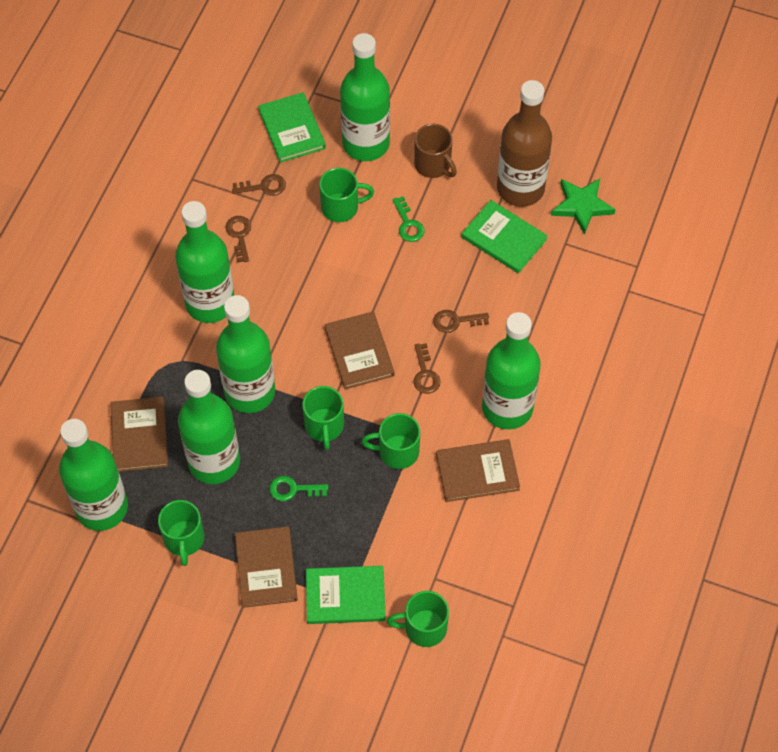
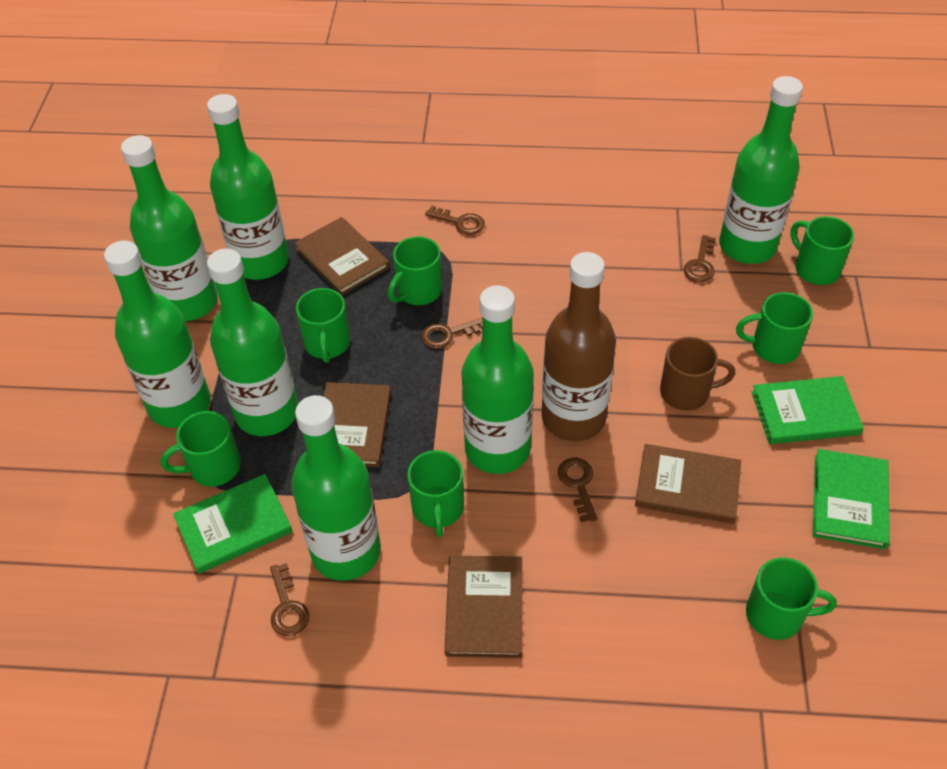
brown key: [225,216,251,263] [232,174,286,196] [414,343,441,394] [433,310,489,333] = 4 -> [270,563,309,636] [421,318,482,349] [425,206,485,235] [558,458,598,522] [683,235,716,282] = 5
green bottle: [59,419,128,531] [175,201,234,323] [178,370,240,484] [216,295,275,413] [340,33,390,161] [482,312,541,430] = 6 -> [104,240,211,428] [121,135,218,321] [207,94,289,280] [207,248,298,436] [291,395,381,581] [461,285,534,474] [719,76,803,264] = 7
green key: [269,476,328,501] [392,196,425,242] = 2 -> none = 0
green mug: [158,500,204,566] [302,386,344,450] [319,168,374,222] [361,413,420,469] [387,591,449,647] = 5 -> [161,411,241,487] [296,288,350,363] [388,236,442,305] [407,450,464,537] [736,292,813,364] [746,558,837,640] [790,216,854,285] = 7
green star: [551,178,616,235] = 1 -> none = 0

